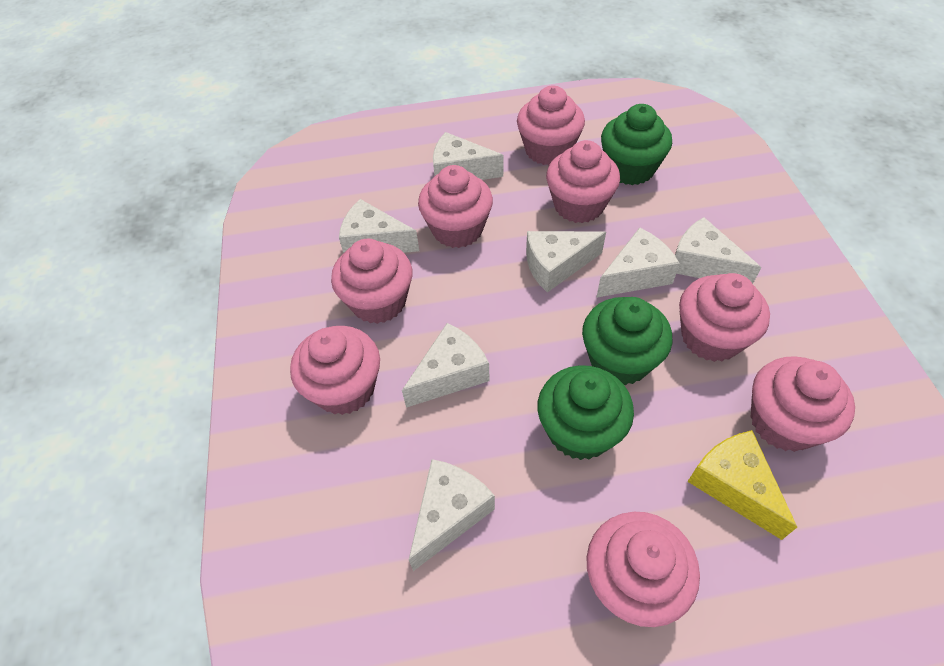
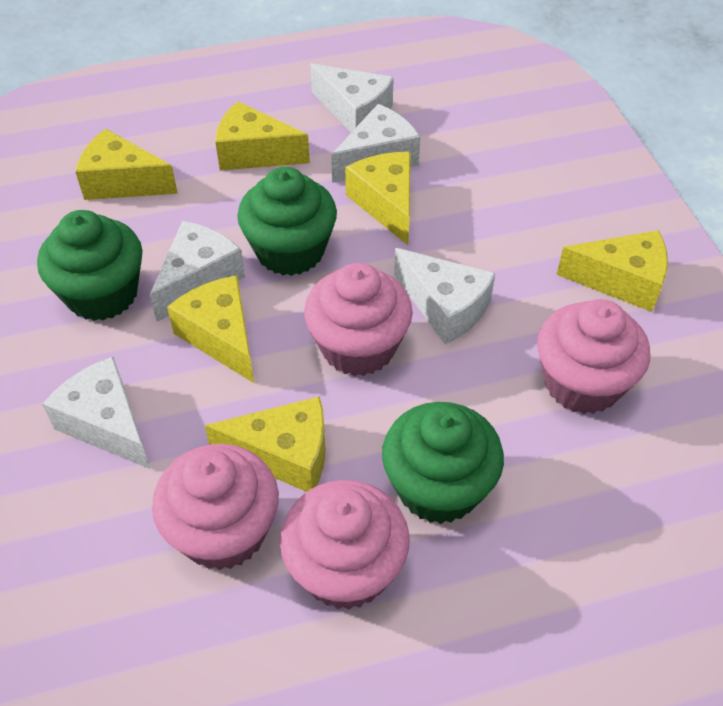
pink cupcake: [290,326,380,415] [331,239,412,324] [418,165,493,248] [517,85,585,165] [546,140,620,223] [587,512,700,627] [679,273,770,362] [751,356,855,452] = 8 -> [152,444,279,570] [280,480,410,610] [304,263,413,376] [537,299,650,414] = 4
white cheese: [339,199,419,253] [402,323,490,408] [409,459,495,571] [433,132,503,180] [526,231,606,293] [596,227,680,298] [675,217,761,284] = 7 -> [42,356,151,469] [150,221,245,322] [310,63,394,132] [331,104,420,183] [394,248,495,344] = 5
yellow cheese: [687,430,797,540] = 1 -> [76,129,178,200] [167,275,254,383] [205,396,326,492] [215,101,310,171] [345,152,411,245] [557,230,668,312] = 6

